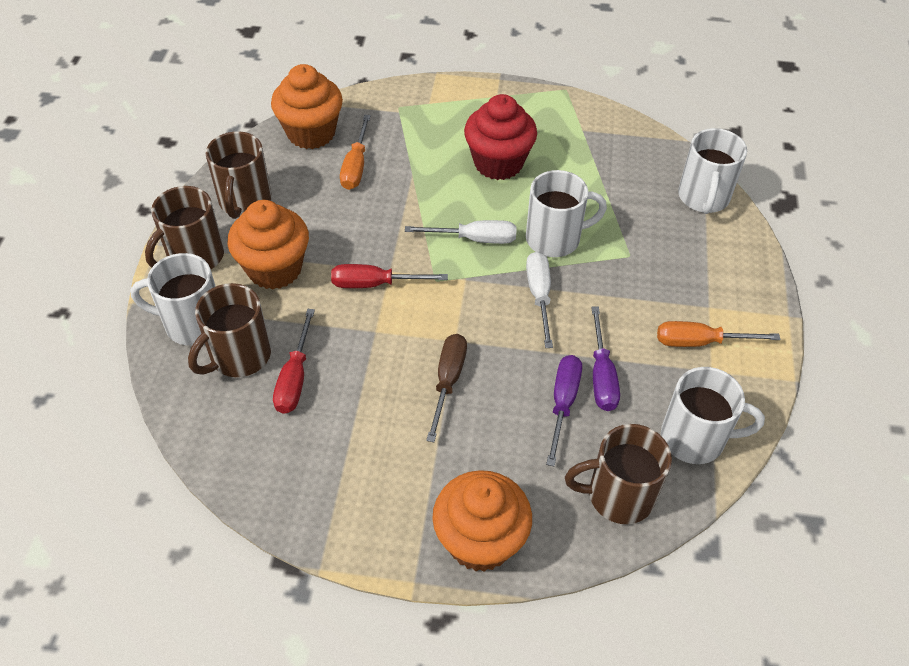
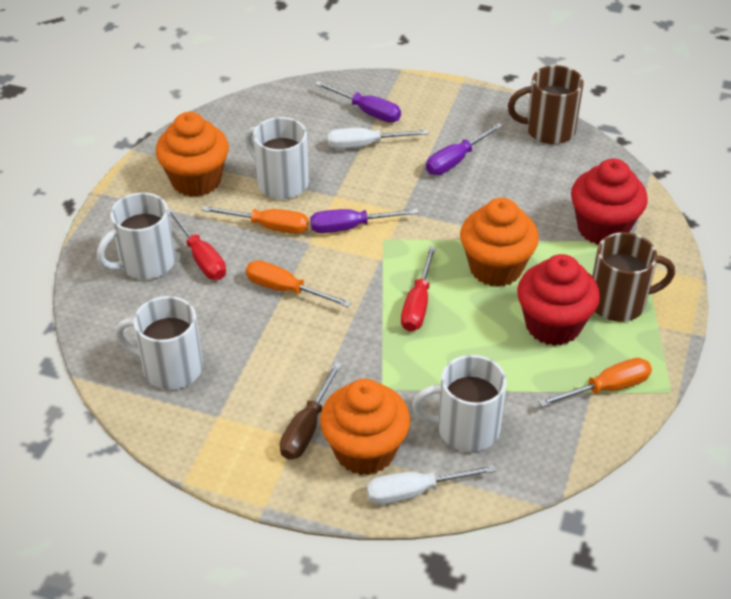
brown mug: [145,186,224,269] [188,283,271,377] [206,131,272,219] [565,424,672,524] = 4 -> [508,65,584,144] [592,232,675,322] = 2
orange screwdriver: [340,115,371,190] [657,321,781,347] = 2 -> [202,206,309,234] [246,260,351,307] [539,358,652,407] = 3
purple screwdriver: [546,355,582,466] [591,307,620,411] = 2 -> [310,209,419,233] [315,81,401,123] [426,123,503,175] = 3
red cupcake: [464,94,537,180] = 1 -> [517,254,600,346] [571,159,648,245] = 2

